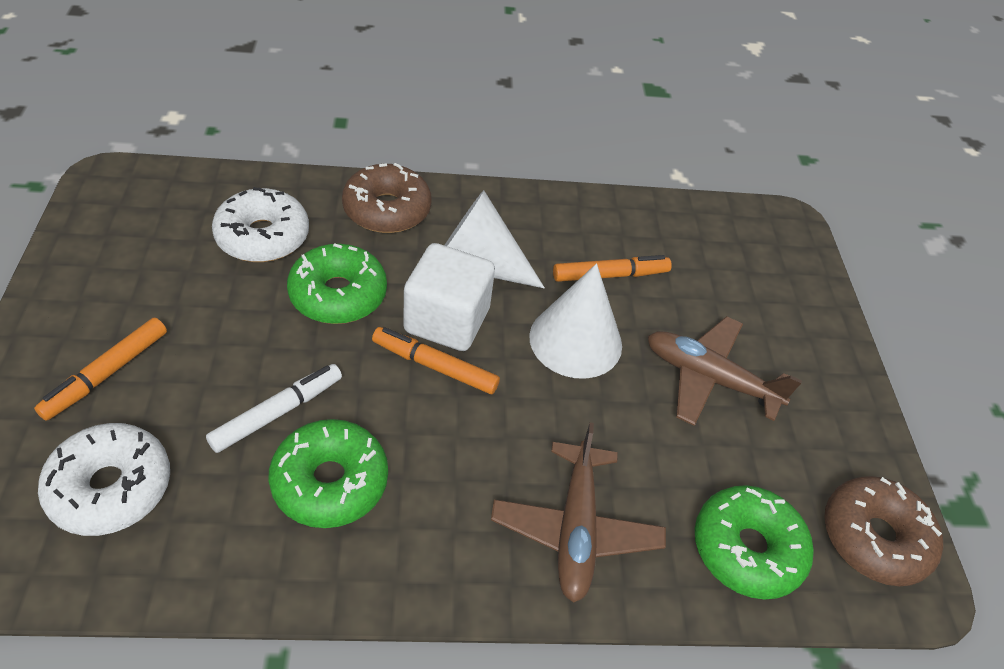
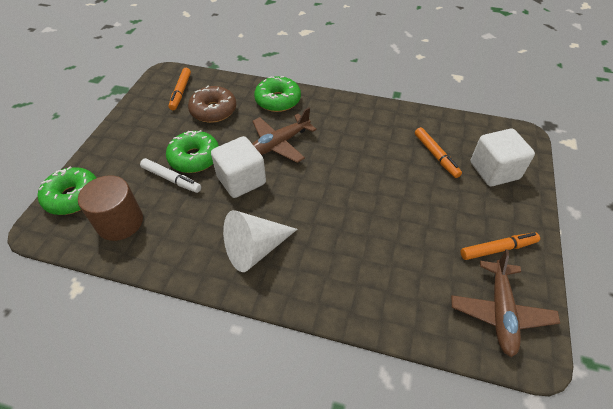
brown cylinder: none = 0 -> [78,175,143,241] = 1
brown donut: [342,163,432,233] [824,476,943,586] = 2 -> [188,86,236,123] = 1
white cone: [444,190,545,288] [529,264,622,379] = 2 -> [223,210,298,272] = 1
white cube: [403,243,495,351] = 1 -> [211,136,266,198] [471,129,535,186] = 2
white donut: [38,423,170,536] [212,187,309,262] = 2 -> none = 0

